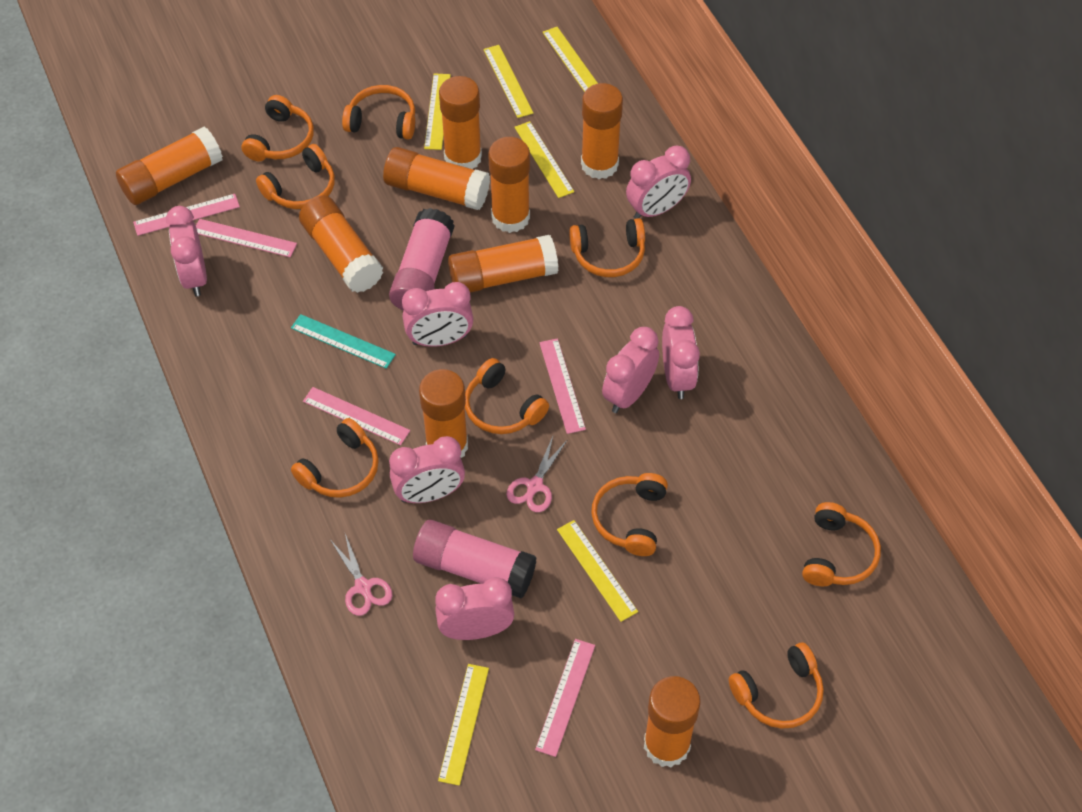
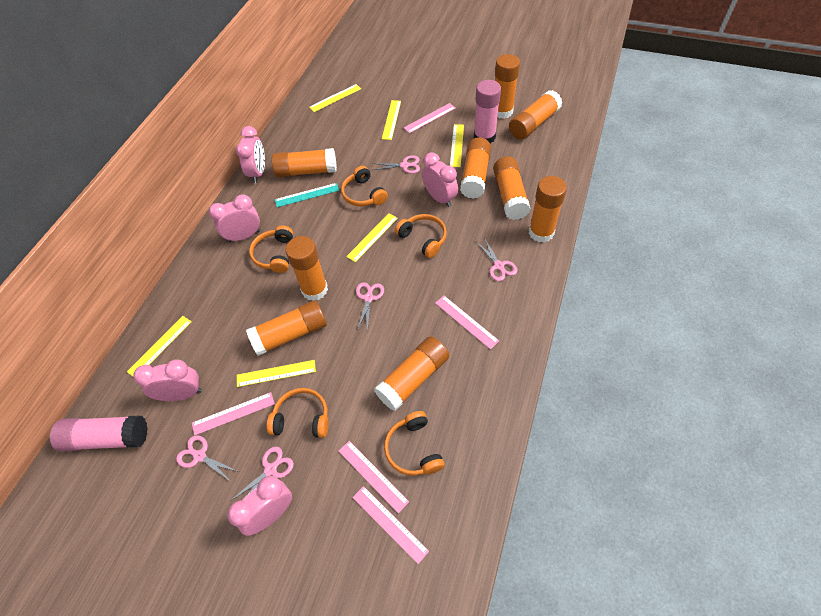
orange headphones: [241,95,314,161] [256,144,335,209] [291,418,379,498] [342,85,415,139] [465,358,549,434] [569,218,645,277] [591,473,668,556] [729,643,824,729] [802,502,881,586] = 9 -> [249,225,293,273] [267,388,329,438] [341,166,388,206] [384,411,445,476] [395,214,447,258] = 5
pink clock: [166,206,207,296] [389,436,465,503] [402,282,473,347] [435,577,514,640] [602,327,659,413] [626,145,691,219] [662,306,700,399] = 7 -> [133,359,202,401] [209,194,260,243] [227,476,292,536] [236,126,265,183] [422,152,458,207] = 5
pink scissors: [331,534,392,616] [507,436,568,512] = 2 -> [176,435,239,481] [230,446,294,501] [356,282,384,331] [372,156,420,174] [477,238,517,281] = 5

